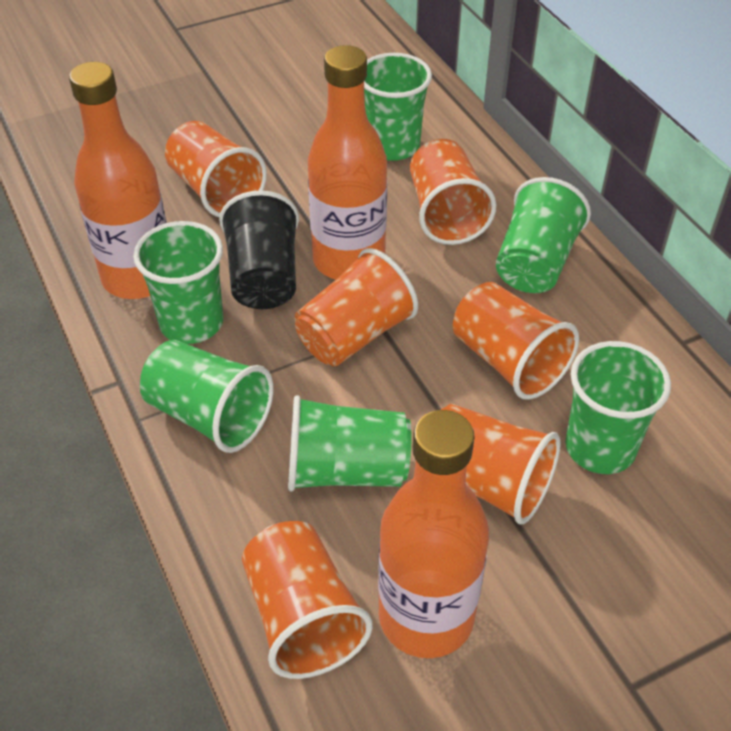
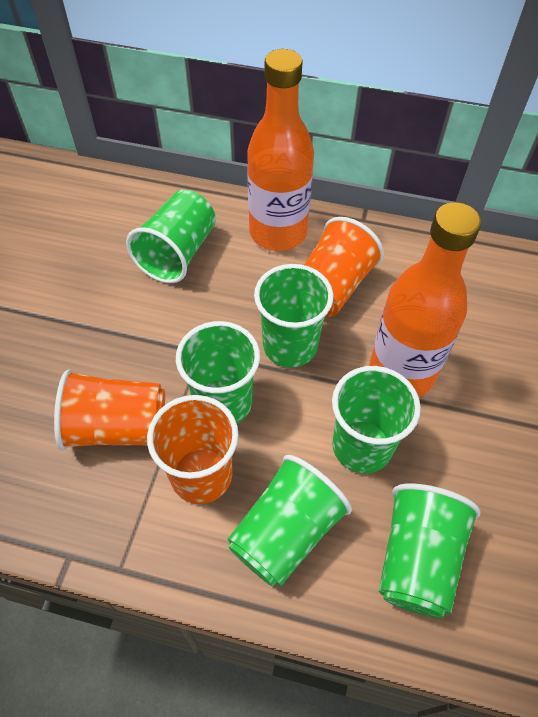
black cup: [219,190,299,309] = 1 -> none = 0
orange bottle: [69,62,167,299] [308,45,387,280] [378,410,489,658] = 3 -> [247,49,314,251] [369,202,481,397] = 2
orange cup: [165,121,267,217] [242,521,373,679] [295,248,418,366] [410,139,496,245] [441,404,561,524] [453,282,579,400] = 6 -> [54,370,165,450] [147,395,239,504] [304,217,384,317] = 3

